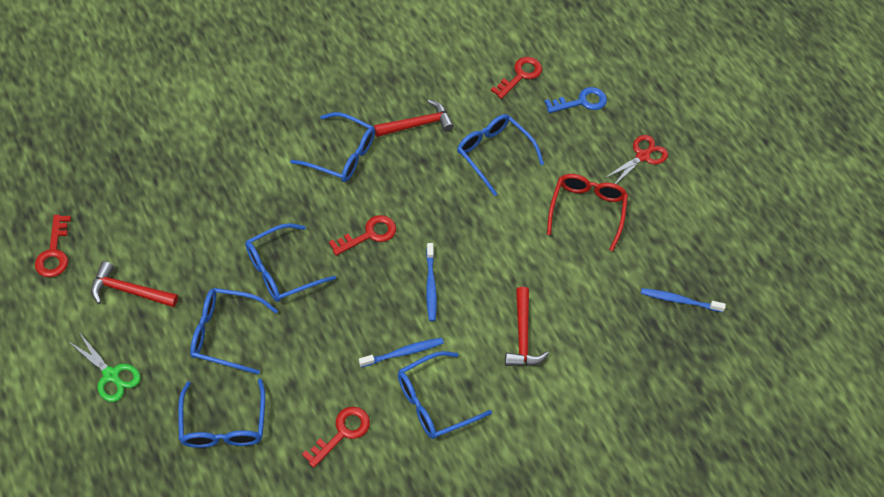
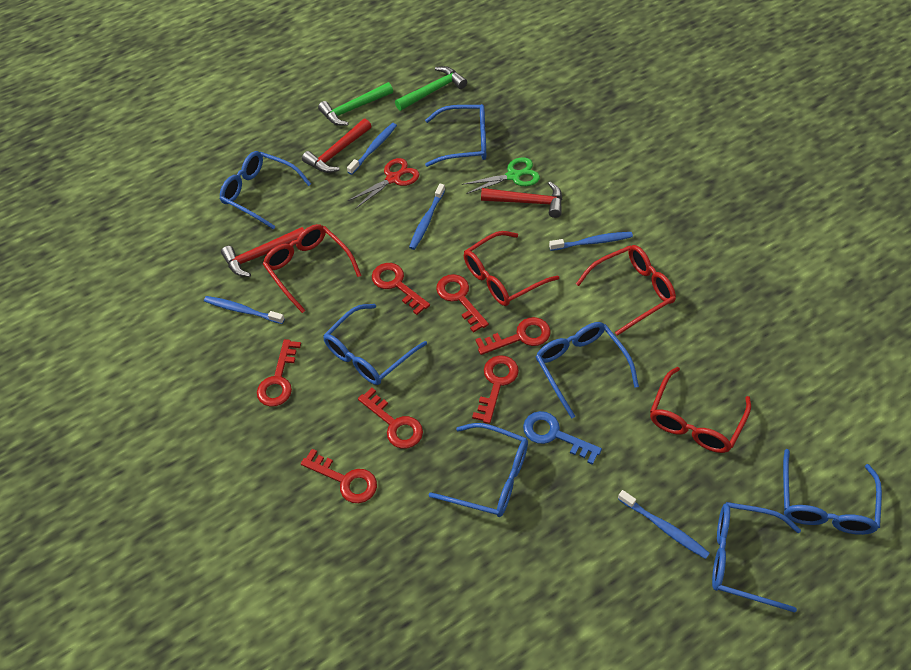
blue glasses: [178,379,265,448] [190,288,278,375] [245,223,336,302] [290,112,375,182] [398,351,492,439] [457,114,544,196] = 6 -> [220,151,311,229] [323,304,427,385] [425,104,486,167] [428,423,528,517] [536,322,639,419] [712,502,801,613] [783,449,882,535] = 7
blue toothbrush: [359,338,444,367] [426,243,437,321] [641,288,726,312] = 3 -> [204,296,285,324] [347,123,397,175] [409,184,445,250] [549,232,633,251] [618,490,710,559] = 5
green hammer: none = 0 -> [318,82,393,126] [395,66,467,111] = 2
red glasses: [547,174,628,251] = 1 -> [263,224,362,313] [464,231,559,306] [576,245,676,336] [650,367,751,453] = 4
red key: [35,215,71,277] [302,407,370,468] [329,215,396,256] [491,57,542,99] = 4 -> [257,339,301,407] [301,449,377,503] [358,387,423,449] [372,263,430,315] [436,274,489,333] [472,355,519,424] [475,317,551,355] = 7

